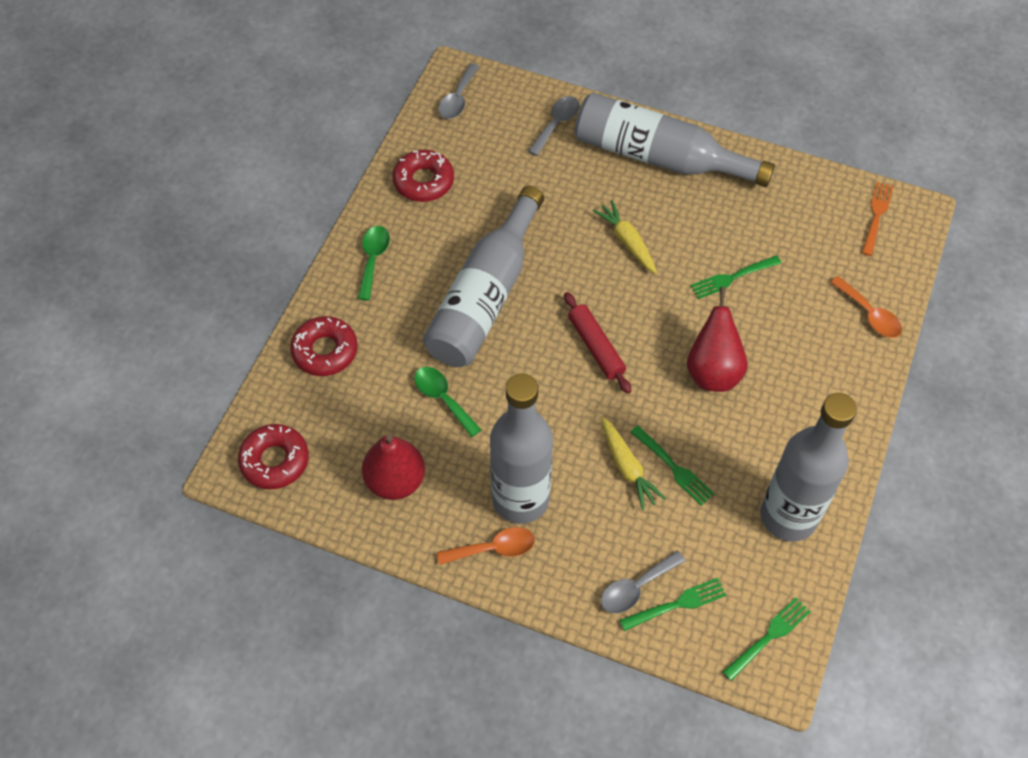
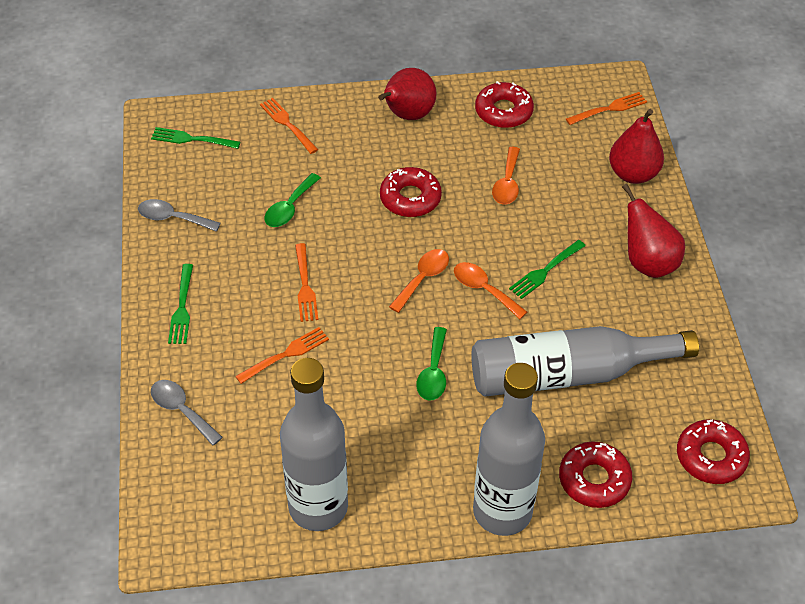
green fork: [619,578,726,631] [630,425,715,506] [691,255,781,299] [723,598,811,681] = 4 -> [151,127,240,149] [168,264,193,344] [509,240,586,299] = 3
grey bottle: [423,186,544,367] [490,374,553,524] [574,92,775,187] [760,393,857,542] = 4 -> [280,358,348,531] [471,326,699,397] [473,363,545,536] = 3
grey spoon: [438,63,480,119] [528,96,580,156] [601,551,686,613] = 3 -> [138,199,221,232] [151,380,223,446] = 2
orange fork: [862,182,893,256] = 1 -> [235,327,329,384] [260,98,318,154] [295,243,318,322] [566,92,647,125] = 4
orange spoon: [437,527,535,565] [830,276,902,338] = 2 -> [389,249,449,313] [454,262,527,319] [492,147,520,204] = 3
red donut: [238,424,309,489] [290,316,358,376] [393,150,454,202] = 3 -> [380,167,442,217] [475,81,534,128] [559,442,632,508] [677,419,750,484] = 4
red pear: [362,434,425,500] [687,287,748,392] = 2 -> [378,68,437,120] [609,109,664,184] [622,184,685,278] = 3
red rolling pin: [564,292,631,394] = 1 -> none = 0
yellow carrot: [592,200,657,274] [601,417,666,510] = 2 -> none = 0

